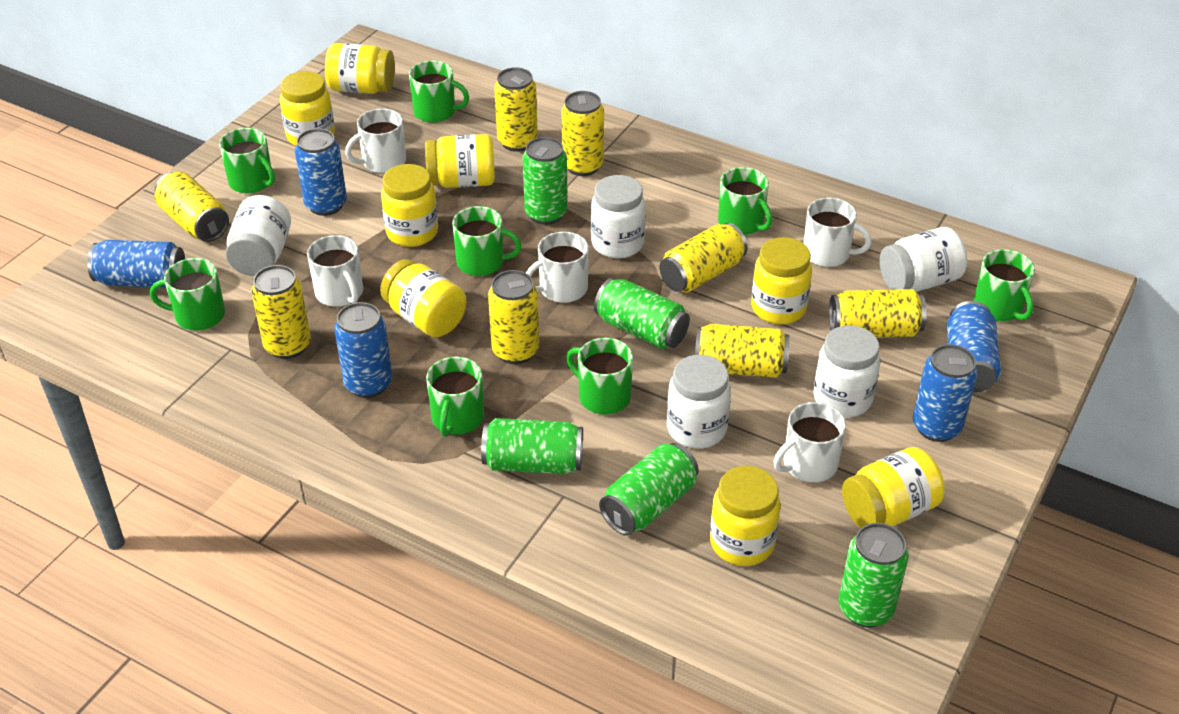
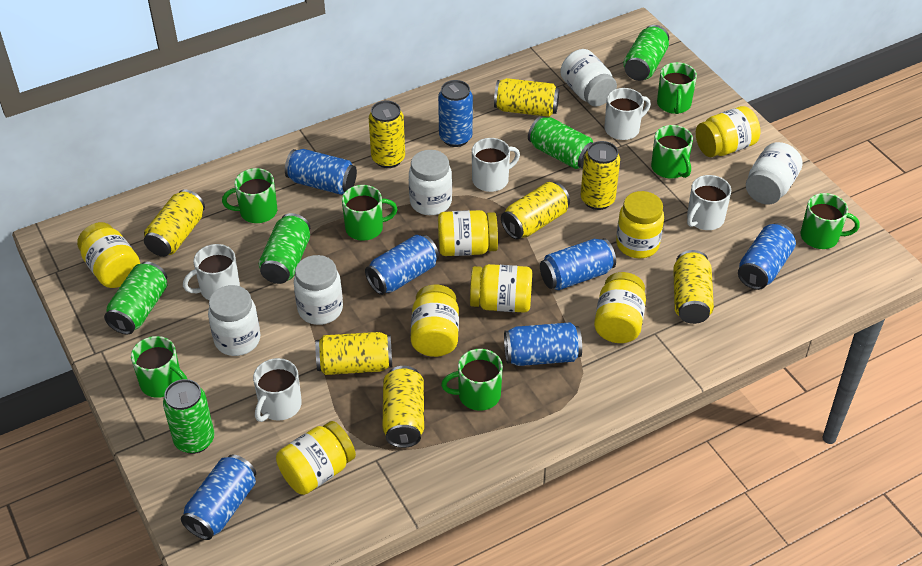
blue can: [87,240,185,288] [295,128,347,216] [334,302,392,398] [913,344,977,442] [946,301,1001,393] = 5 -> [181,455,256,540] [285,149,357,195] [365,235,439,295] [438,80,473,147] [504,322,582,366] [540,238,616,290] [738,223,796,290] = 7
green mug: [150,258,225,331] [219,128,275,193] [409,61,469,123] [426,357,484,437] [452,206,522,276] [567,338,633,415] [718,167,772,235] [974,249,1035,321] = 8 -> [131,336,187,398] [222,168,277,223] [342,185,397,241] [441,349,503,411] [651,125,693,179] [657,62,697,114] [800,193,860,249] = 7

